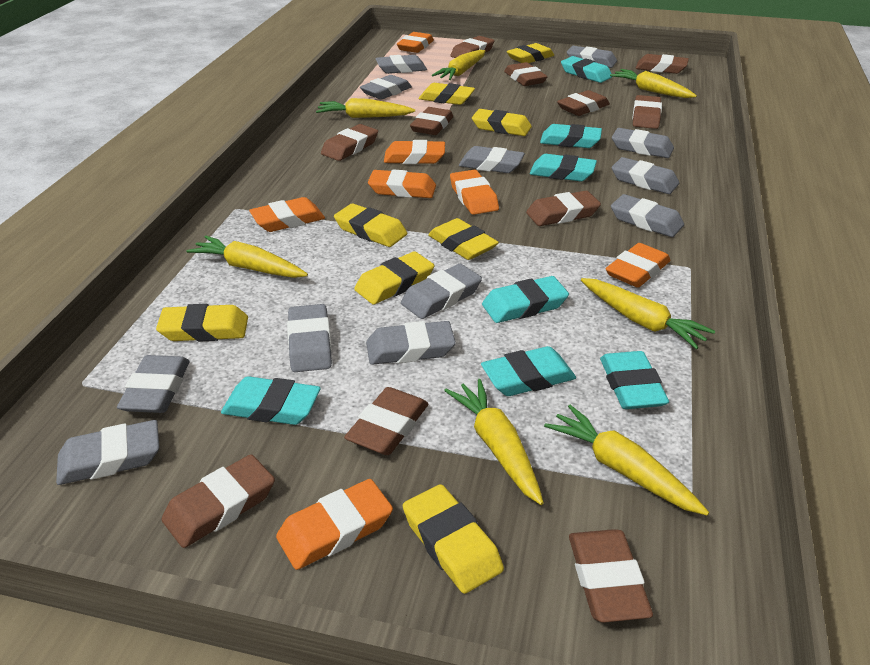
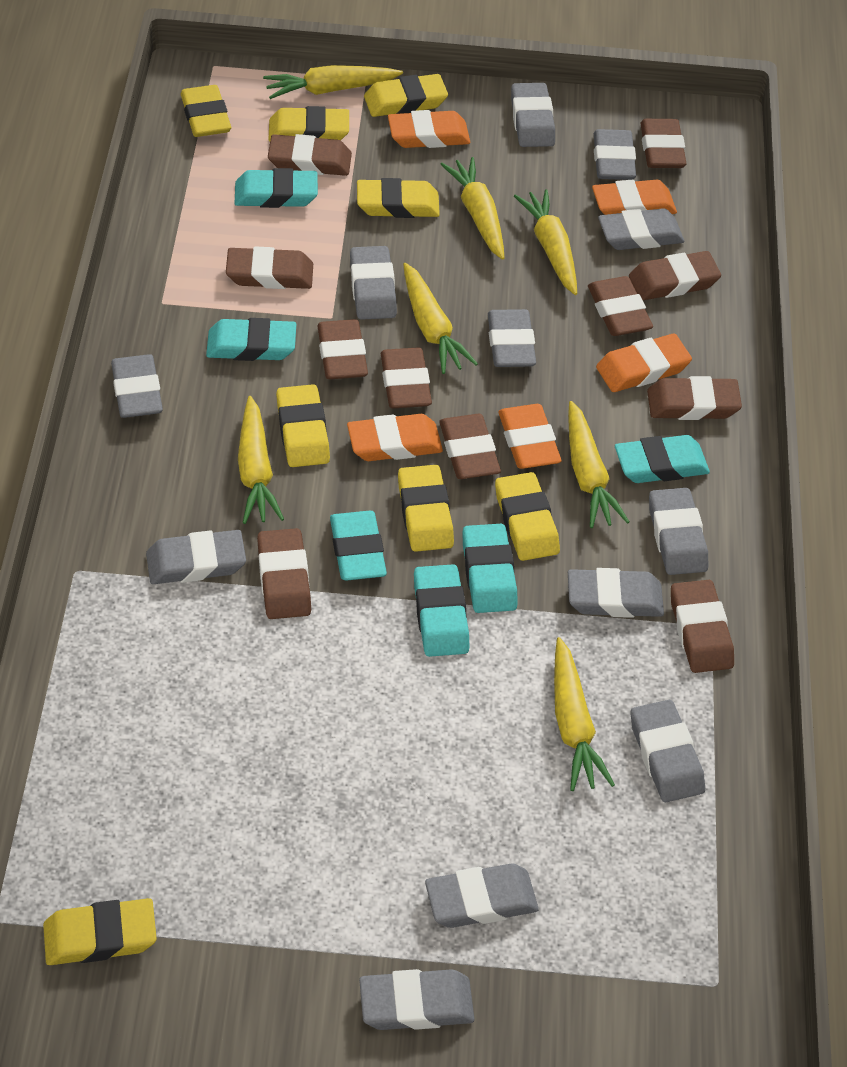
orange eraser: [249,197,325,232] [276,479,393,570] [368,169,436,198] [384,140,445,164] [397,32,434,53] [450,170,499,215] [606,243,670,288] = 7 -> [347,414,443,461] [388,110,470,148] [498,404,561,469] [592,180,677,215] [596,334,692,392] = 5
turquoise eraser: [221,376,321,425] [481,346,576,396] [482,276,569,323] [530,154,597,181] [540,124,602,148] [561,56,612,83] [600,351,669,409] = 7 -> [206,318,296,361] [235,168,318,208] [330,511,387,580] [414,564,470,657] [462,524,518,613] [615,435,710,483] = 6

